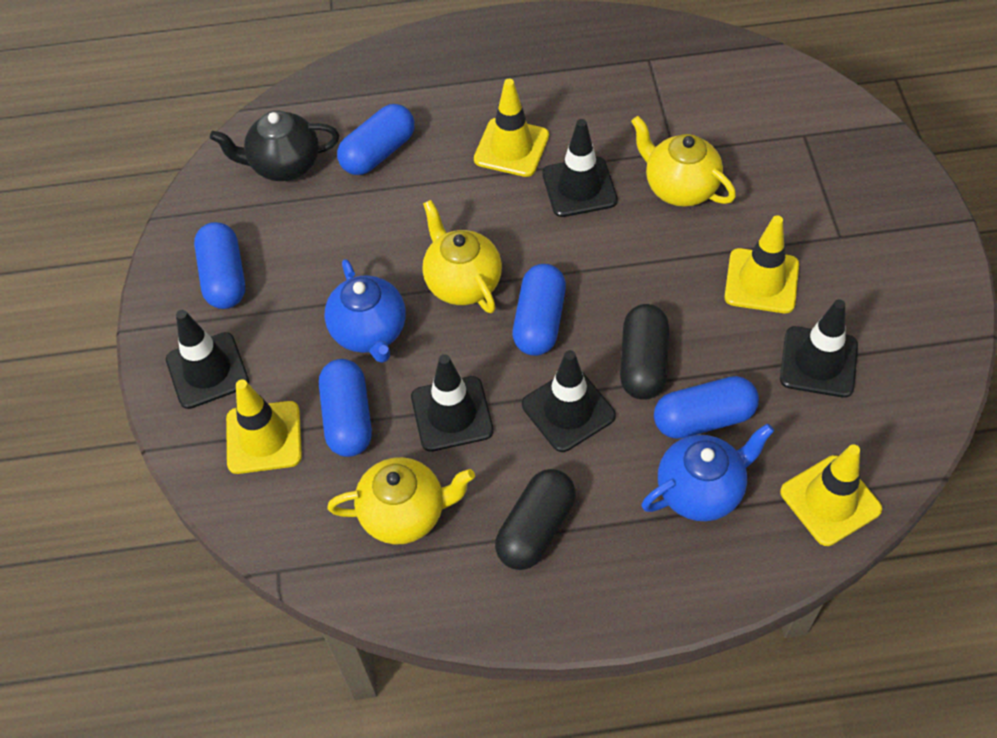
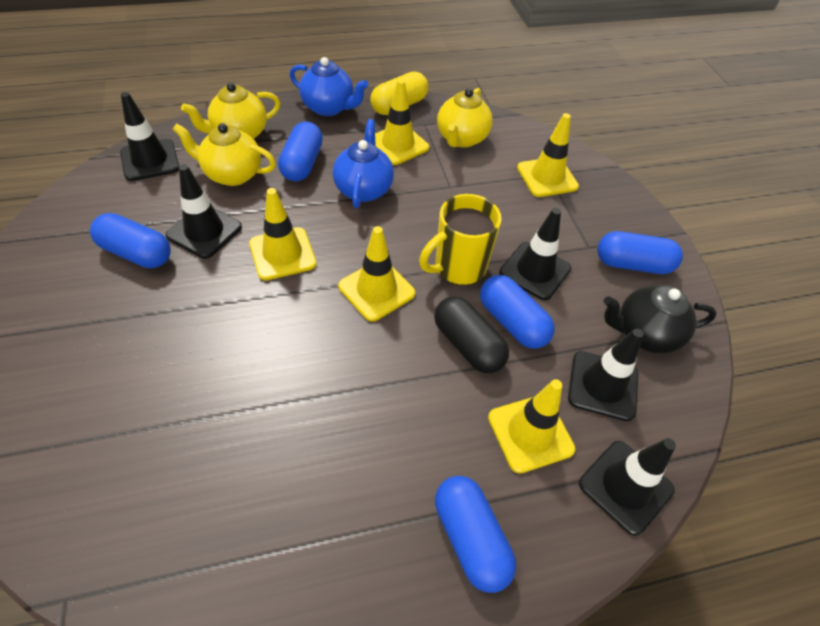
black capsule: [495,469,576,570] [620,304,669,400] = 2 -> [434,296,509,373] = 1
yellow capsule: none = 0 -> [370,72,428,115] = 1
yellow mug: none = 0 -> [419,194,502,285] = 1
yellow traffic cone: [226,379,302,474] [474,79,549,177] [724,215,799,313] [780,444,882,546] = 4 -> [249,188,317,281] [338,226,415,322] [375,79,429,165] [488,379,575,474] [517,113,579,197] = 5

